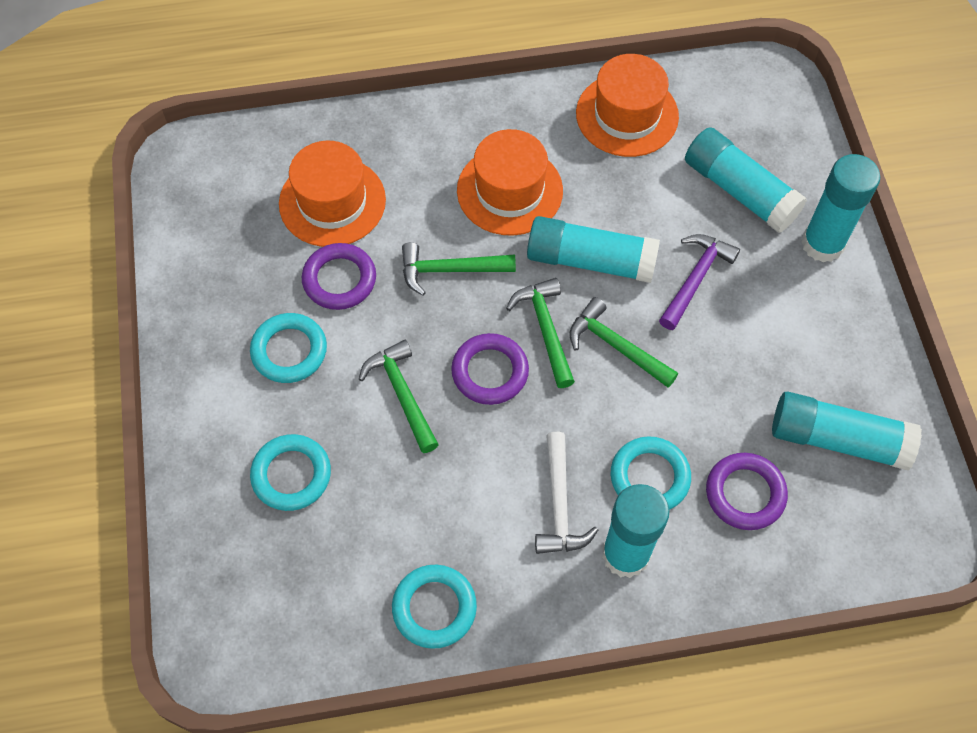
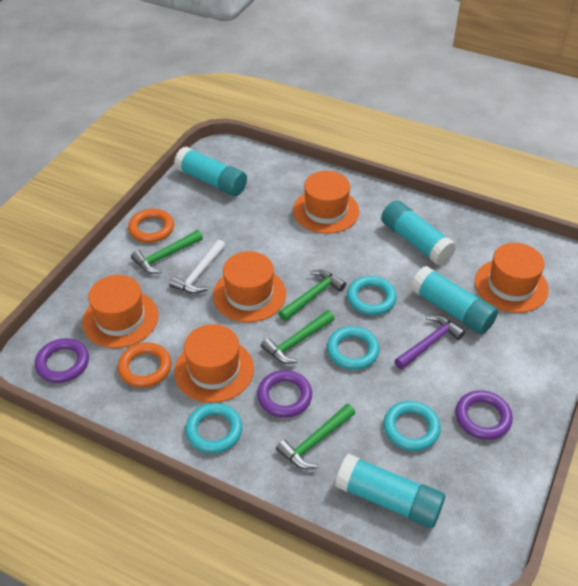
orange hat: [279,140,386,247] [457,129,563,236] [576,54,679,157] = 3 -> [82,275,159,348] [174,324,254,403] [213,251,286,322] [293,171,359,234] [475,243,549,313] = 5
orange ring: none = 0 -> [118,342,172,388] [128,209,174,243] = 2
turquoise glue stick: [527,216,660,283] [602,484,669,578] [685,127,807,233] [772,391,922,471] [801,154,880,263] = 5 -> [174,147,247,196] [335,454,445,528] [381,200,456,266] [410,266,498,334] = 4

